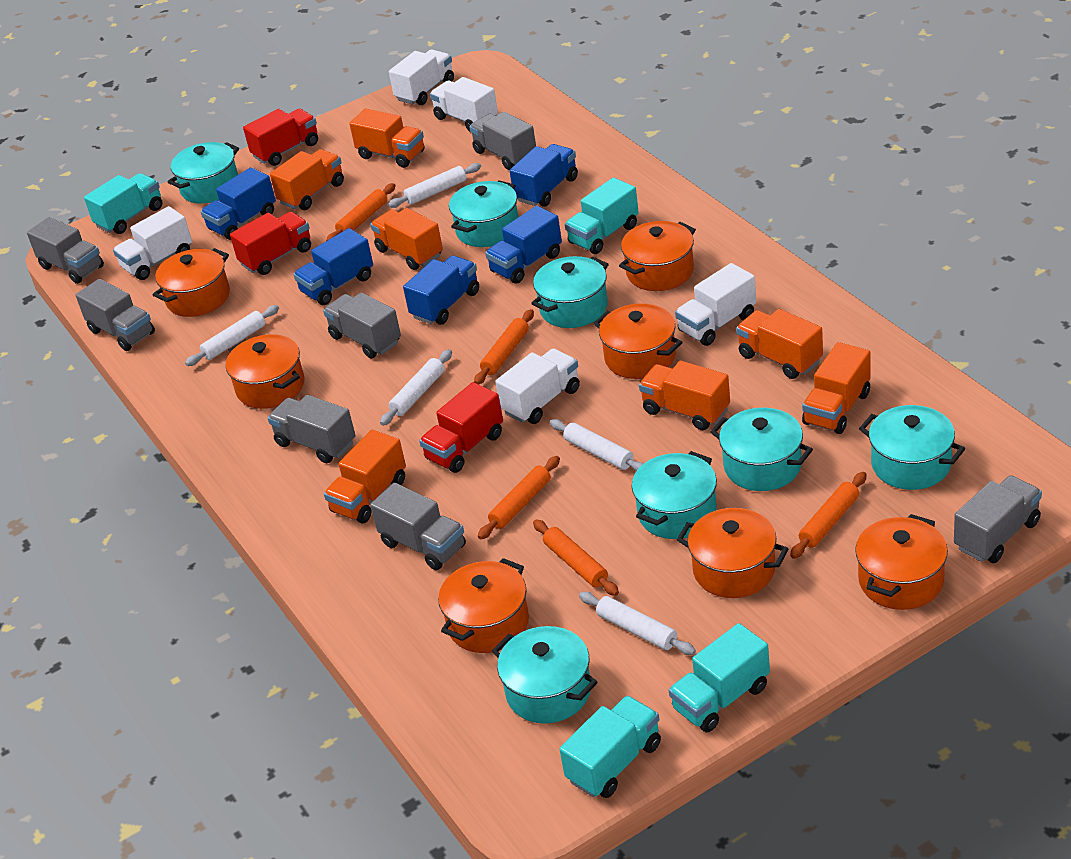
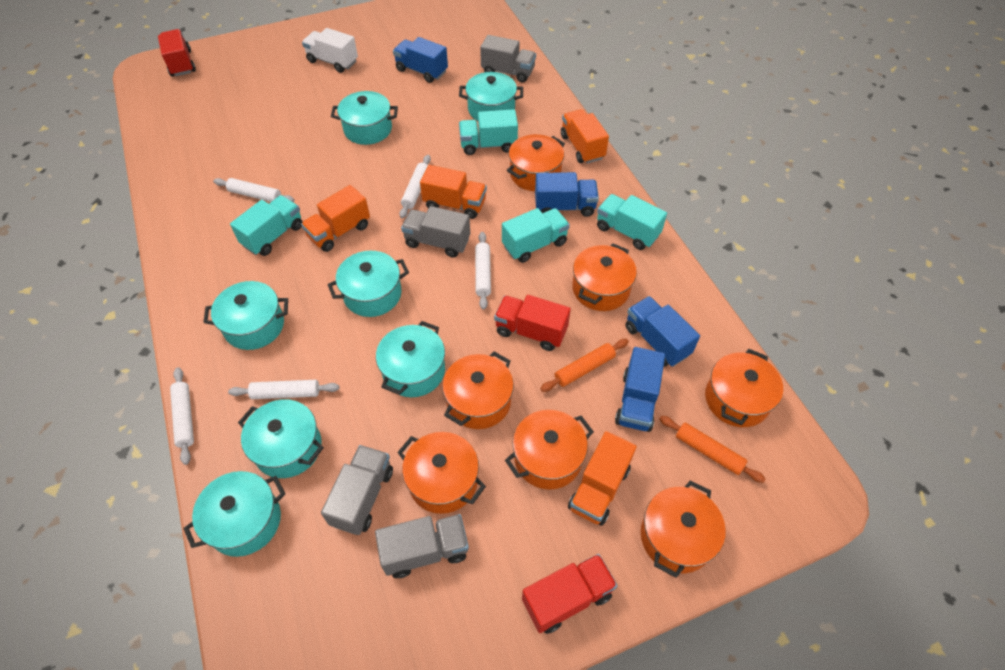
blue truck: [201,167,276,240] [293,228,373,305] [403,256,479,325] [485,206,562,283] [510,144,578,207] = 5 -> [393,37,448,83] [535,172,599,217] [615,347,665,432] [625,296,700,367] = 4
grey truck: [27,217,104,284] [76,279,155,351] [268,395,355,463] [323,292,401,358] [370,483,466,570] [469,111,536,170] [954,475,1042,563] = 7 -> [321,445,393,535] [375,514,469,578] [401,206,470,258] [480,35,536,83] = 4
orange rolling pin: [326,183,395,241] [474,309,534,384] [478,456,560,540] [533,520,619,596] [790,472,867,559] = 5 -> [540,339,629,392] [659,416,766,483] = 2
orange truck: [270,149,344,210] [324,430,406,523] [349,109,425,168] [370,208,443,270] [639,361,730,430] [736,309,823,379] [802,342,871,434] = 7 -> [301,185,370,252] [420,165,487,219] [561,109,609,164] [568,431,637,526] = 4
white truck: [113,206,192,280] [389,50,454,105] [430,77,498,132] [495,348,580,424] [675,263,756,346] = 5 -> [302,28,358,73] = 1

